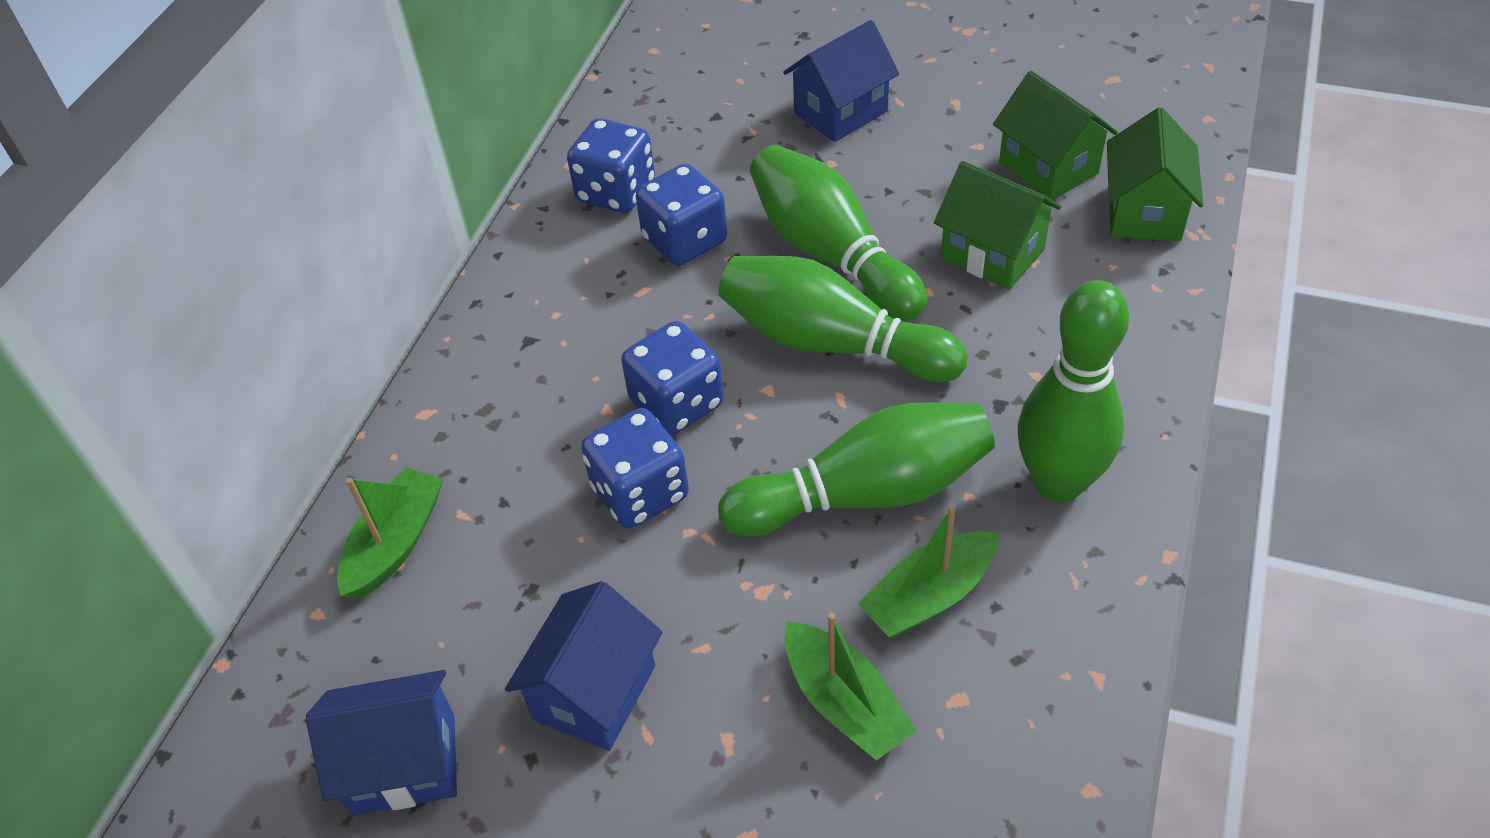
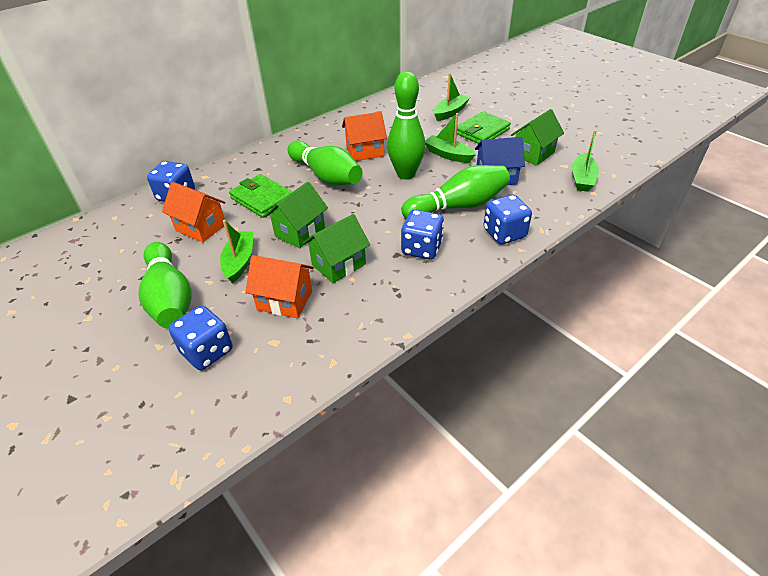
blue house: [306,670,457,815] [505,581,663,751] [783,20,899,142] = 3 -> [475,137,525,185] = 1
green boat: [337,467,443,600] [785,613,916,761] [857,506,998,638] = 3 -> [220,220,253,283] [425,113,476,163] [434,73,470,121] [572,130,599,192] = 4
green wallet: none = 0 -> [229,174,293,218] [457,111,511,144] = 2
orange house: none = 0 -> [162,182,226,243] [245,255,314,318] [342,112,387,161] = 3

